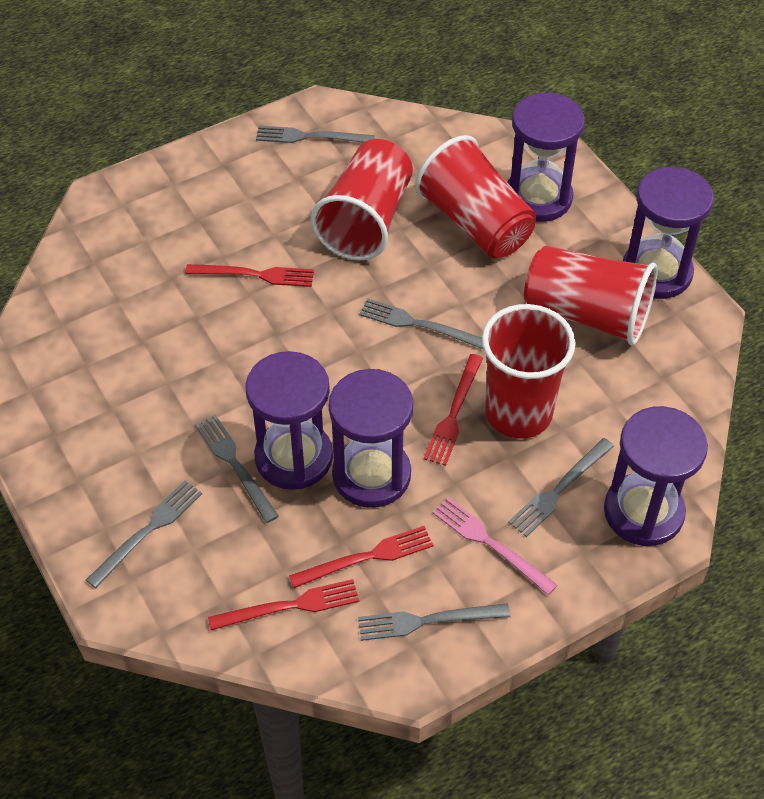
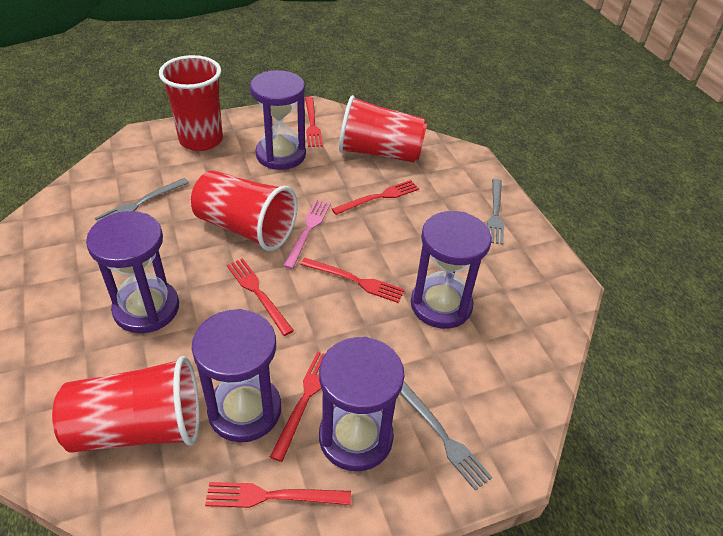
grey fork: [86,481,202,588] [195,415,279,523] [256,126,375,143] [358,603,510,641] [359,298,483,349] [508,438,614,537] = 6 -> [95,178,189,222] [400,382,492,491] [487,179,504,245] = 3
red fork: [185,264,314,287] [208,579,359,630] [289,526,433,588] [424,354,483,466] = 4 -> [205,482,351,508] [227,258,294,336] [270,351,325,462] [300,258,405,303] [305,97,323,147] [332,180,419,215] = 6

